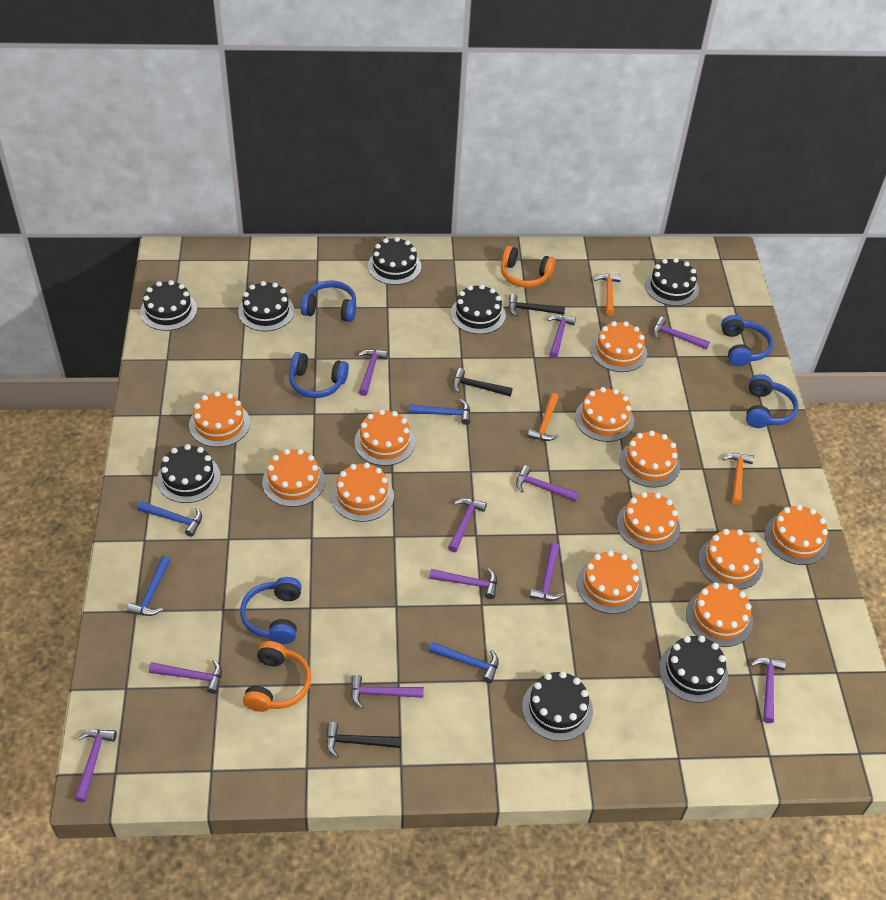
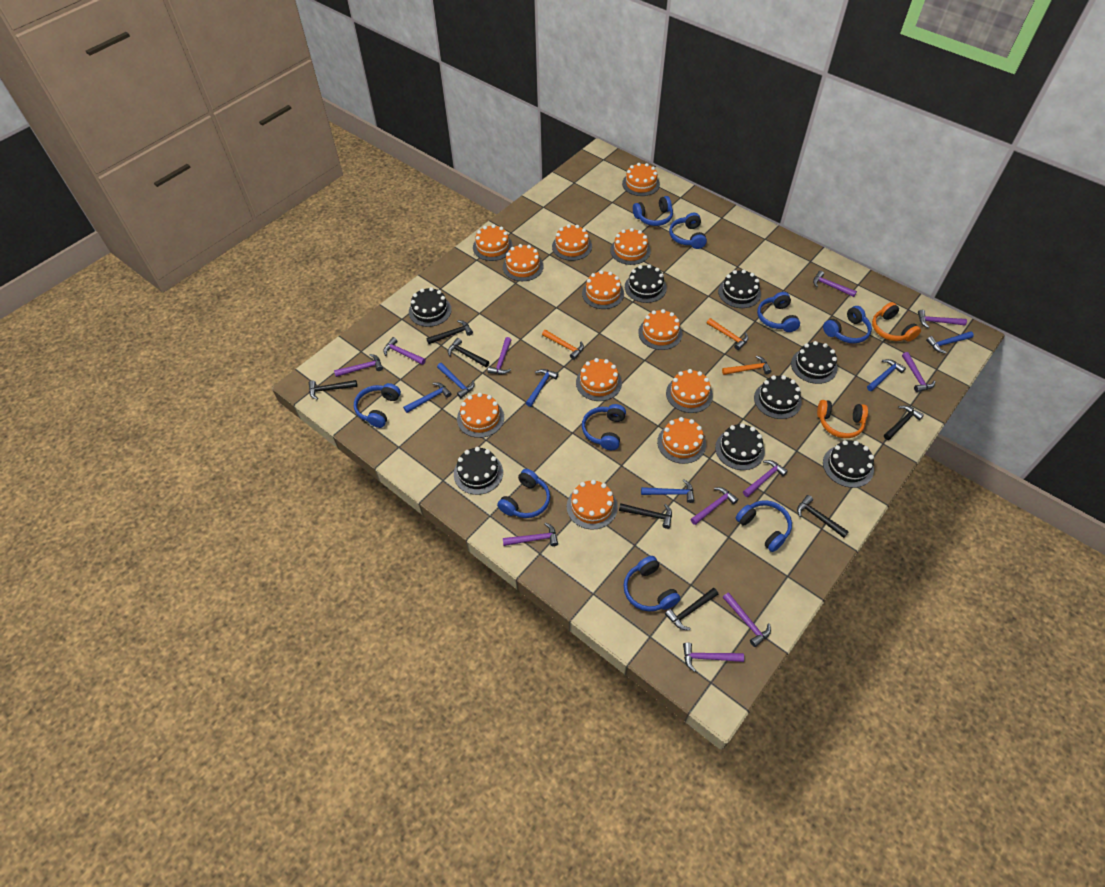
black hammer: [326,722,401,758] [453,368,512,396] [509,294,565,316] = 3 -> [309,380,357,400] [426,320,473,344] [448,338,489,367] [619,503,672,529] [665,588,718,630] [797,495,849,538] [884,405,924,440] = 7
blue hammer: [127,556,171,616] [137,501,202,537] [409,399,470,425] [429,642,499,683] = 4 -> [403,382,451,413] [437,363,474,398] [526,369,558,407] [641,480,695,503] [867,359,906,391] [926,331,974,354] = 6
blue headphones: [240,577,302,644] [289,352,349,398] [301,280,356,322] [721,315,773,367] [746,374,799,428] = 5 -> [354,383,401,428] [497,469,550,518] [582,404,626,450] [623,556,680,611] [633,196,673,226] [669,213,707,249] [736,500,792,552] [757,292,800,332] [823,306,872,343] = 9

